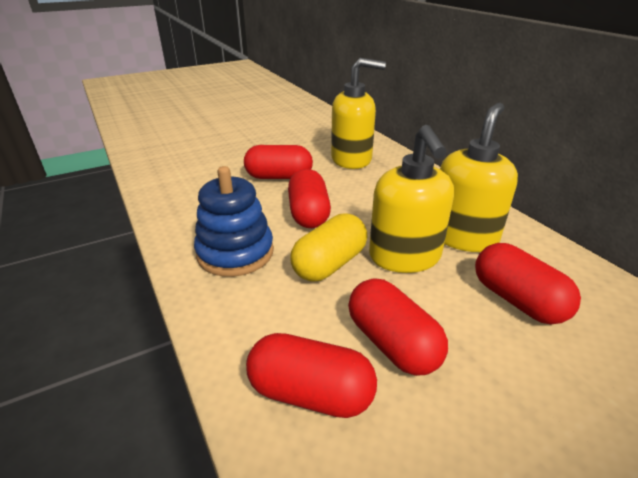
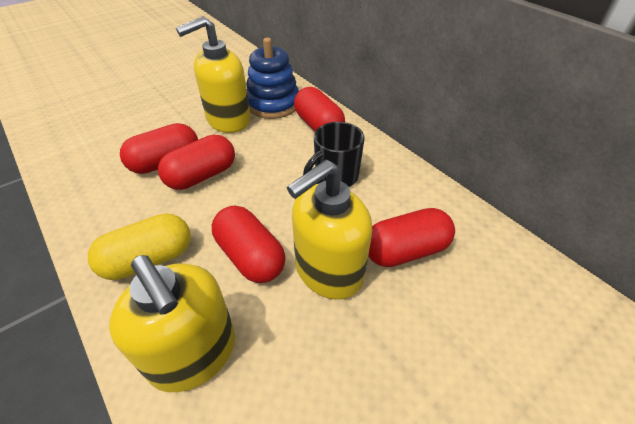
black mug: none = 0 -> [303,122,365,187] = 1

